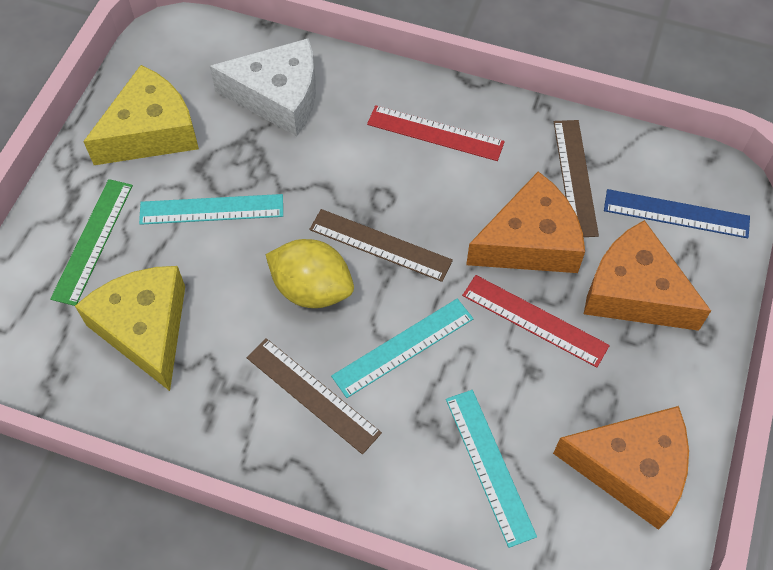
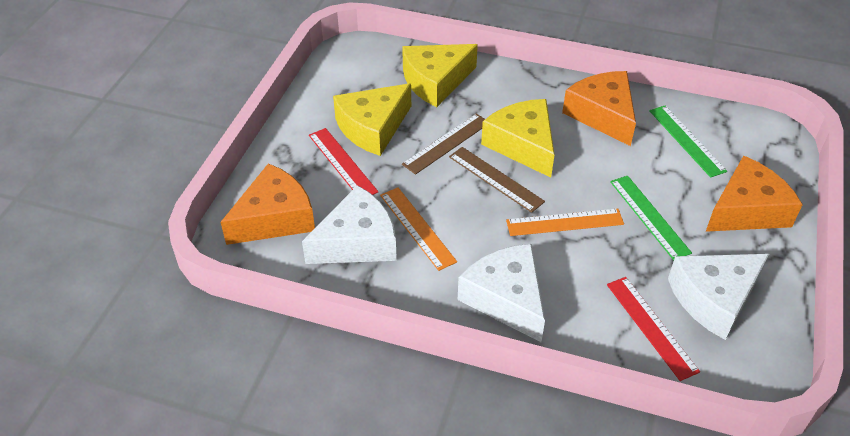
blue ruler: [604,189,750,238] = 1 -> none = 0
brown ruler: [247,338,382,454] [309,209,453,282] [554,120,599,237] = 3 -> [402,114,485,175] [449,147,545,213] = 2
green ruler: [50,179,133,306] = 1 -> [610,176,692,260] [649,106,727,178] = 2
orange ruler: none = 0 -> [380,187,457,271] [506,209,624,236] = 2
turquoise ruler: [139,194,283,225] [331,299,473,398] [446,390,537,548] = 3 -> none = 0
white cheese: [210,38,316,136] = 1 -> [302,185,397,264] [458,244,545,342] [668,254,769,340] = 3
yellow cheese: [75,266,185,391] [83,65,199,165] = 2 -> [333,83,411,156] [402,44,478,107] [481,99,555,178] = 3
yellow lemon: [265,239,354,308] = 1 -> none = 0

